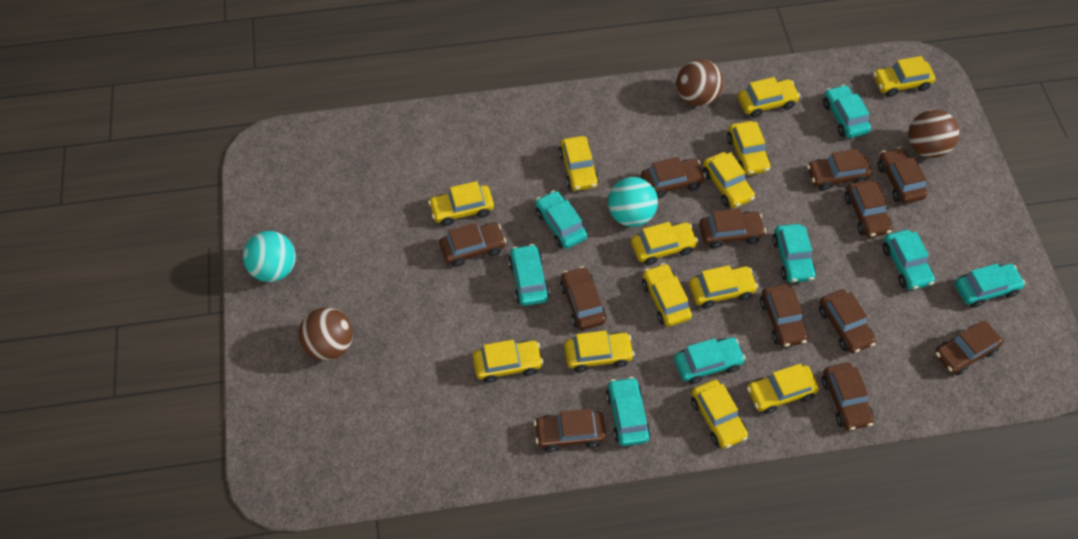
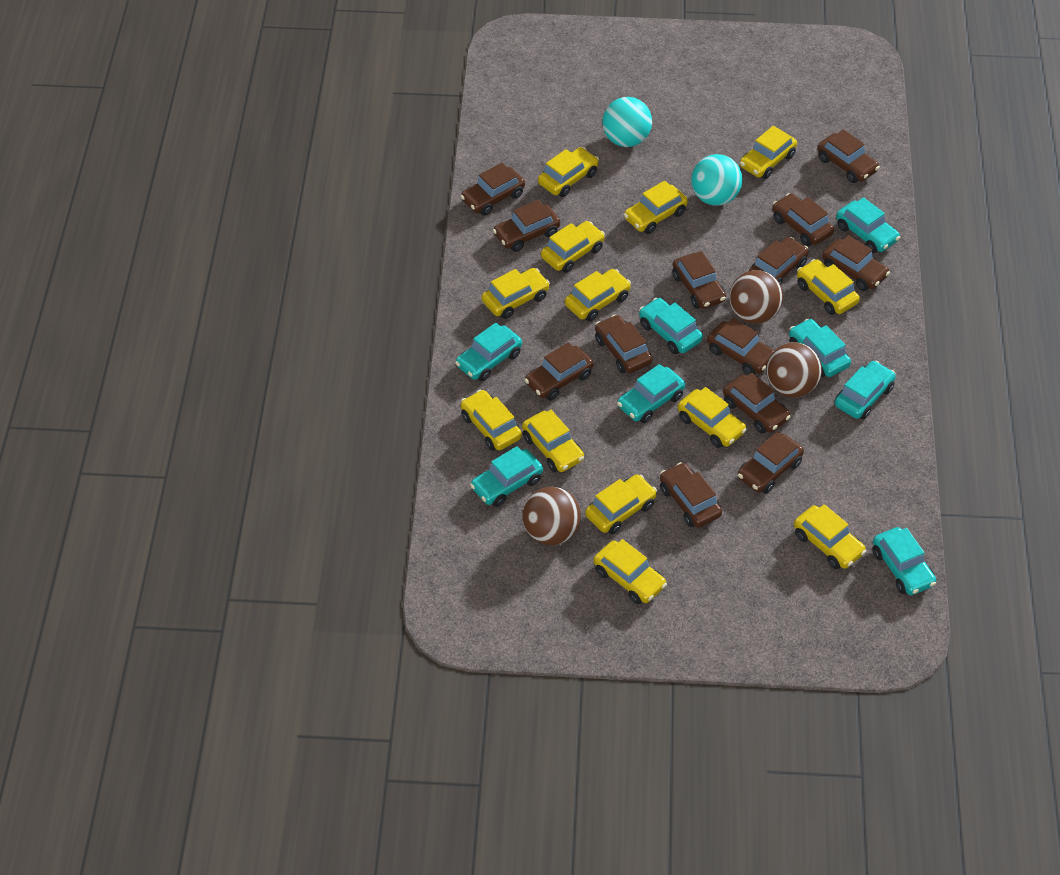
brown car: [439,223,506,267] [534,409,606,452] [560,266,606,330] [641,157,706,199] [699,208,766,249] [760,284,808,347] [807,149,872,191] [819,290,876,353] [822,363,874,430] [845,180,893,238] [878,147,927,204] [935,321,1003,376] = 12 -> [460,163,525,215] [493,200,560,252] [524,342,594,400] [595,315,652,373] [660,462,722,528] [672,251,726,309] [707,318,774,375] [723,373,791,434] [738,432,804,494] [749,237,809,285] [773,193,834,246] [817,129,880,183] [822,235,890,291] = 13

